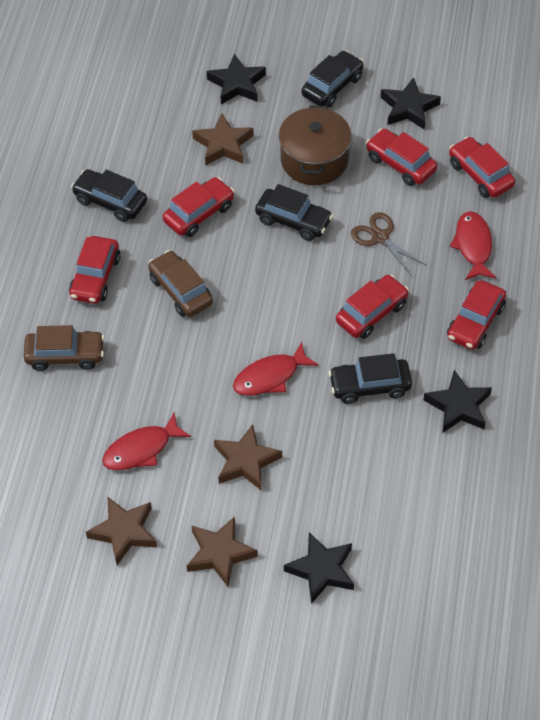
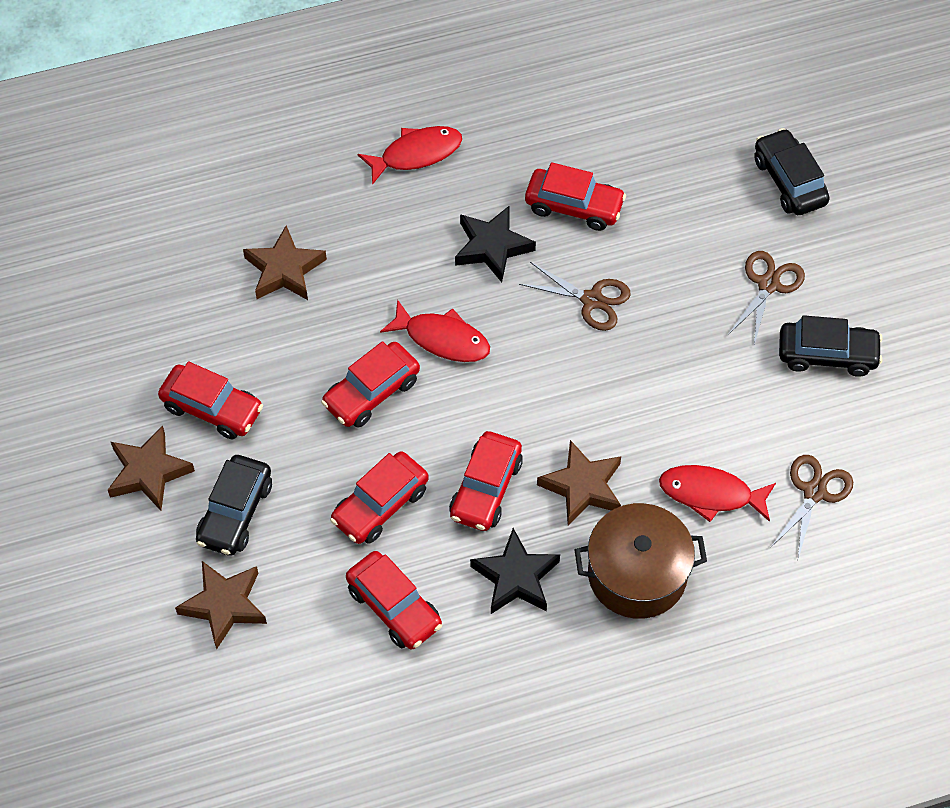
black car: [71,169,147,222] [255,184,333,241] [302,50,364,108] [329,353,412,404] = 4 -> [196,455,272,556] [754,128,830,215] [779,315,883,377] = 3
black star: [207,54,266,104] [284,532,354,604] [381,77,441,129] [423,370,492,433] = 4 -> [455,205,536,282] [470,528,560,614] = 2
brown car: [24,325,105,371] [148,250,213,317] = 2 -> none = 0
brown scissors: [351,212,426,275] = 1 -> [519,262,631,331] [728,251,805,344] [771,455,853,559] = 3

